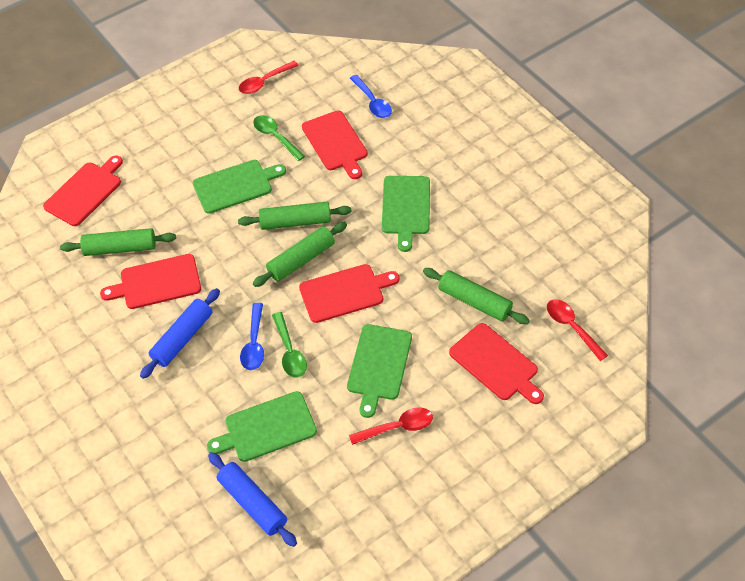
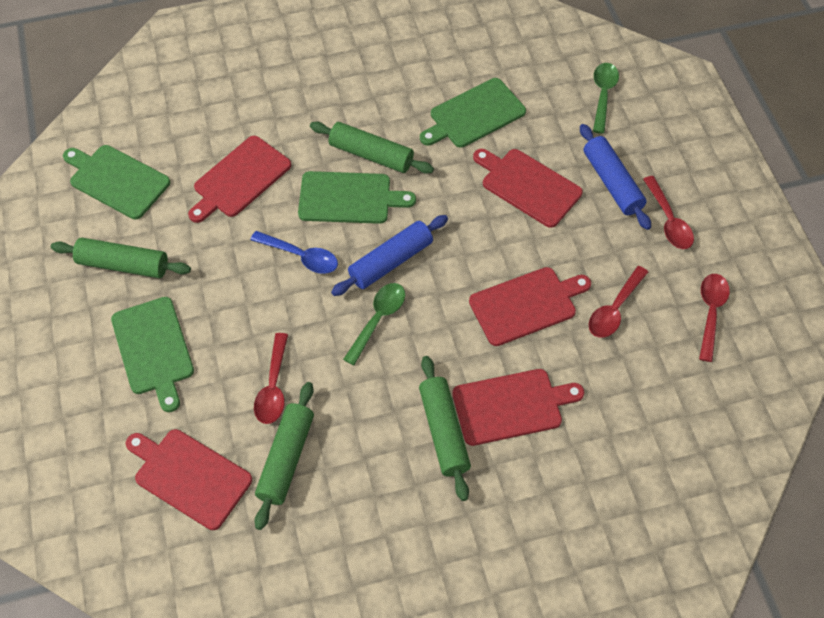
blue spoon: [240,303,264,370] [350,75,392,118] = 2 -> [250,231,338,274] = 1
red spoon: [239,61,299,94] [349,407,433,445] [547,299,608,361] = 3 -> [254,333,288,424] [589,266,648,338] [643,176,694,249] [699,274,730,362] = 4

